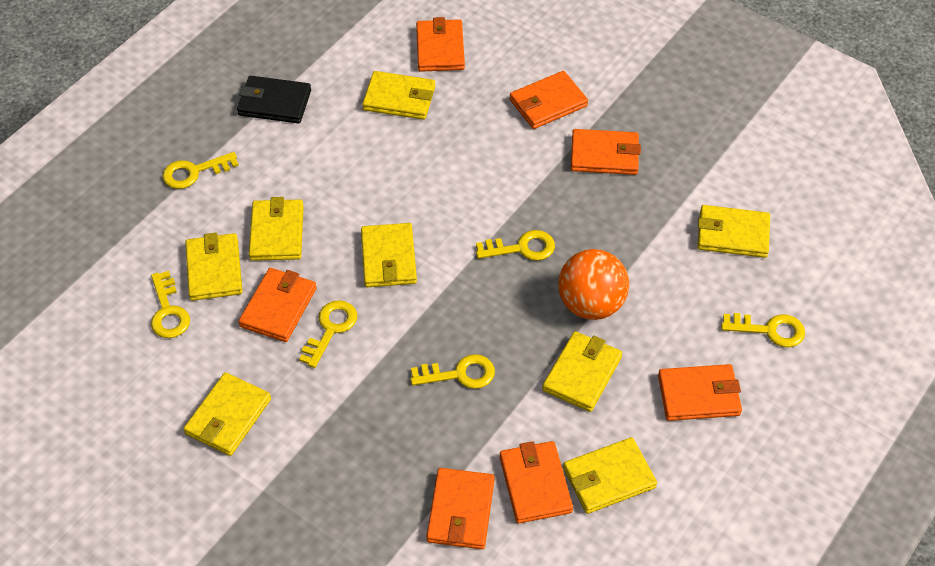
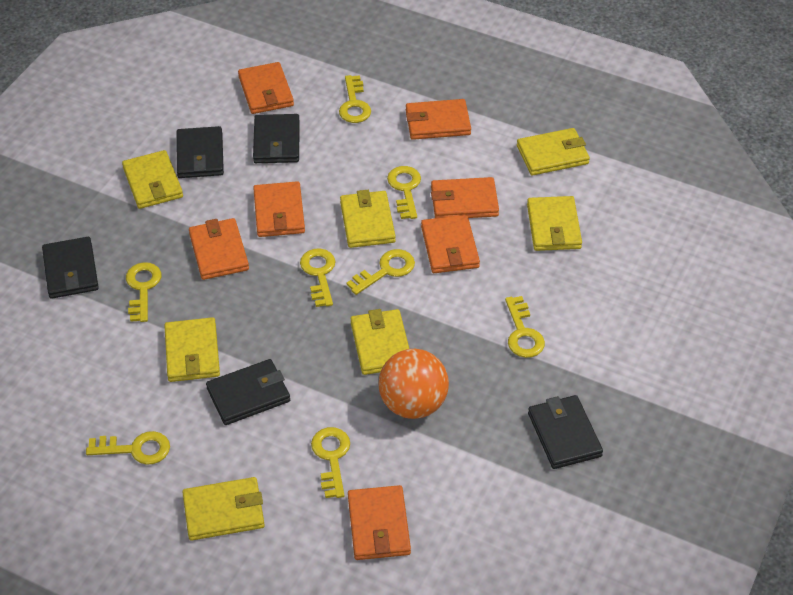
black wallet: [237,76,311,124] = 1 -> [42,237,99,299] [177,126,224,178] [206,359,290,425] [253,114,300,163] [528,395,603,469] = 5
yellow key: [151,271,190,338] [162,152,239,189] [299,300,357,368] [411,354,495,389] [476,230,555,261] [721,313,805,347] = 6 -> [86,431,170,465] [126,262,161,322] [300,249,336,307] [311,427,350,498] [339,75,371,123] [347,249,415,295] [387,166,421,219] [505,296,545,358] = 8
yellow wallet: [184,372,271,456] [185,233,243,301] [249,197,304,261] [361,223,417,287] [362,71,435,120] [542,331,622,412] [563,437,657,514] [697,205,770,258] = 8 -> [122,150,183,209] [164,317,220,382] [182,477,265,541] [340,190,396,248] [351,309,409,375] [517,128,590,176] [527,196,582,251] = 7

